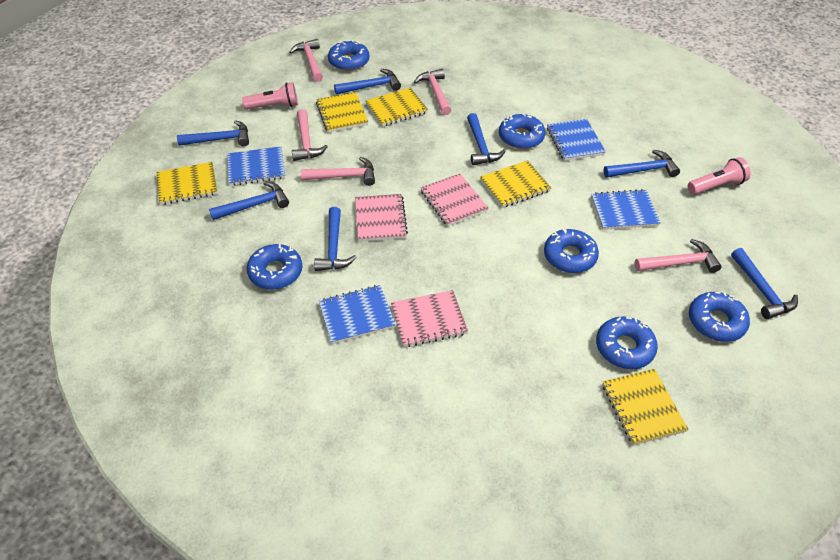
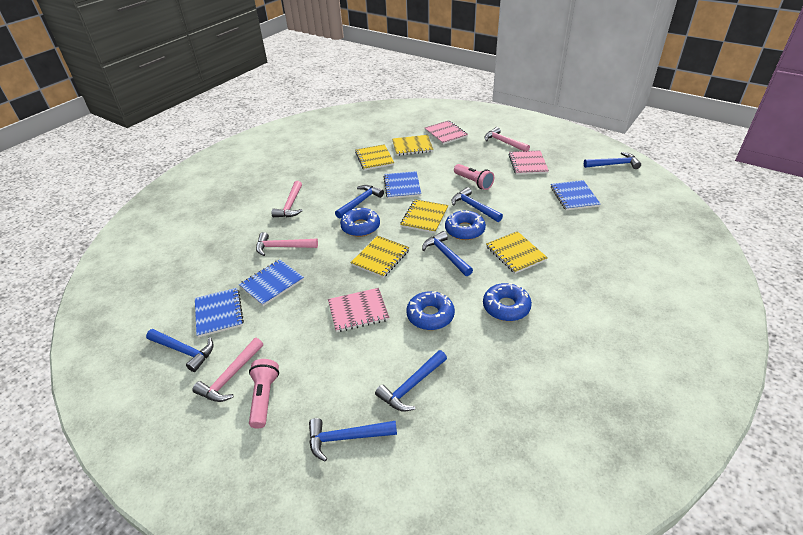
blue donut: [247,244,302,290] [328,40,370,71] [499,114,545,149] [544,228,599,273] [596,317,658,369] [689,292,750,342] = 6 -> [340,208,380,237] [407,291,455,330] [445,210,486,240] [483,283,532,321] = 4
pink hammer: [289,39,323,82] [292,109,328,161] [301,157,375,186] [414,69,451,115] [635,239,722,273] = 5 -> [192,338,263,402] [256,232,318,256] [272,181,303,218] [484,127,530,151] = 4

